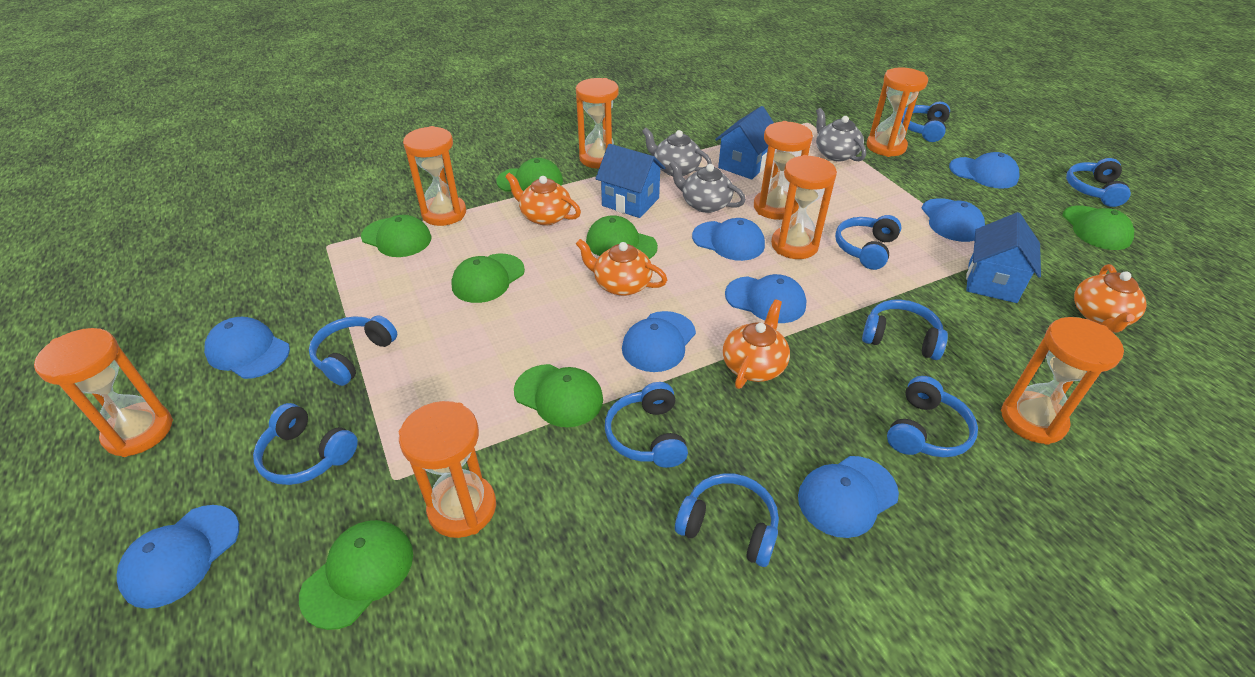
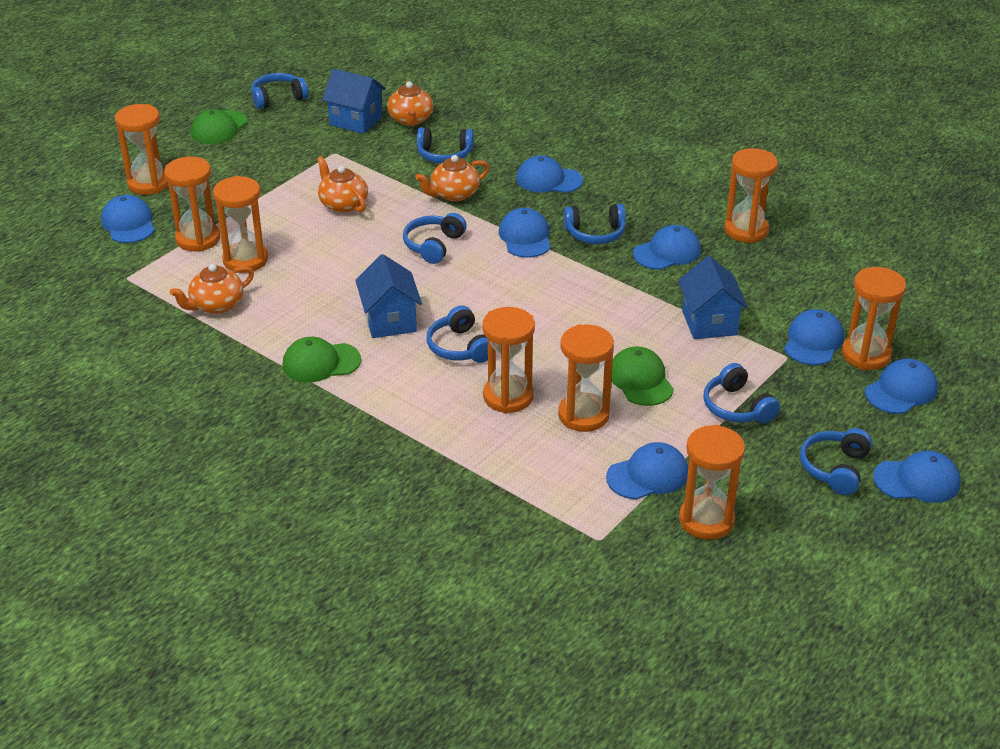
blue headphones: [253,403,358,485] [309,315,397,386] [605,382,688,468] [675,473,779,567] [835,215,902,270] [862,300,948,360] [887,376,978,457] [901,102,950,142] [1066,158,1131,207] = 9 -> [251,73,309,109] [403,213,467,264] [417,127,474,163] [427,305,488,363] [564,204,626,244] [703,363,780,423] [800,428,872,495] = 7
green cap: [299,520,413,630] [361,215,432,257] [451,254,525,303] [496,158,563,192] [514,364,603,427] [586,215,658,259] [1063,206,1134,250] = 7 -> [191,109,248,144] [282,337,361,382] [611,346,674,406] = 3
grey teapot: [642,128,712,176] [669,160,746,213] [816,108,866,161] = 3 -> none = 0

